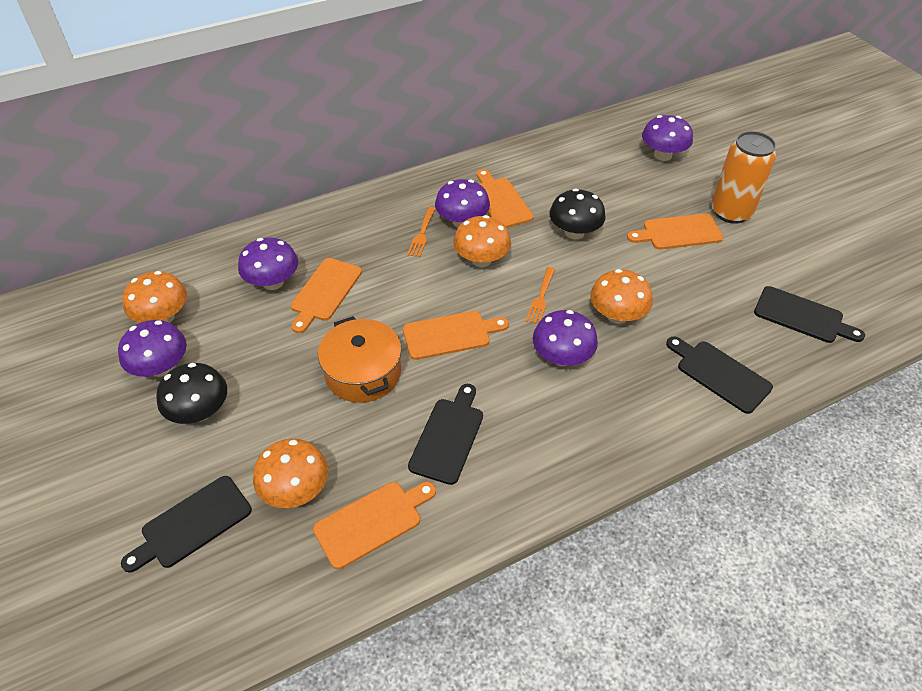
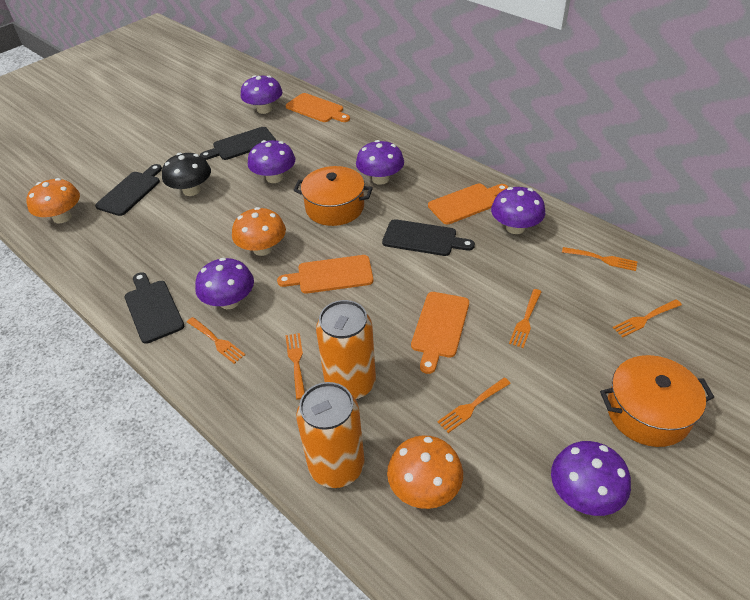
black mushroom: [156,363,227,424] [550,188,606,239] = 2 -> [162,153,211,196] = 1
orange can: [712,131,776,224] = 1 -> [296,382,365,488] [316,300,376,400] = 2
orange cutting board: [291,258,362,333] [313,482,436,569] [403,311,509,360] [477,169,533,228] [627,213,723,249] = 5 -> [277,255,373,294] [286,93,350,122] [411,292,469,374] [428,183,508,224] = 4
orange fork: [407,207,435,257] [526,267,555,324] = 2 -> [187,317,245,364] [285,333,305,400] [438,378,511,433] [509,289,542,348] [562,247,638,271] [613,300,682,337] = 6
orange mushroom: [122,271,187,323] [253,439,328,508] [453,215,511,267] [590,269,653,324] = 4 -> [26,178,80,224] [232,207,286,256] [387,435,463,509] = 3
orange pot: [318,316,402,403] = 1 -> [293,166,373,226] [600,355,714,447] = 2
purple mushroom: [118,320,187,377] [238,238,298,290] [435,179,490,228] [533,310,598,366] [642,115,693,161] = 5 -> [195,258,254,309] [241,75,282,114] [248,140,295,183] [356,140,404,185] [491,187,545,234] [551,441,631,516] = 6

